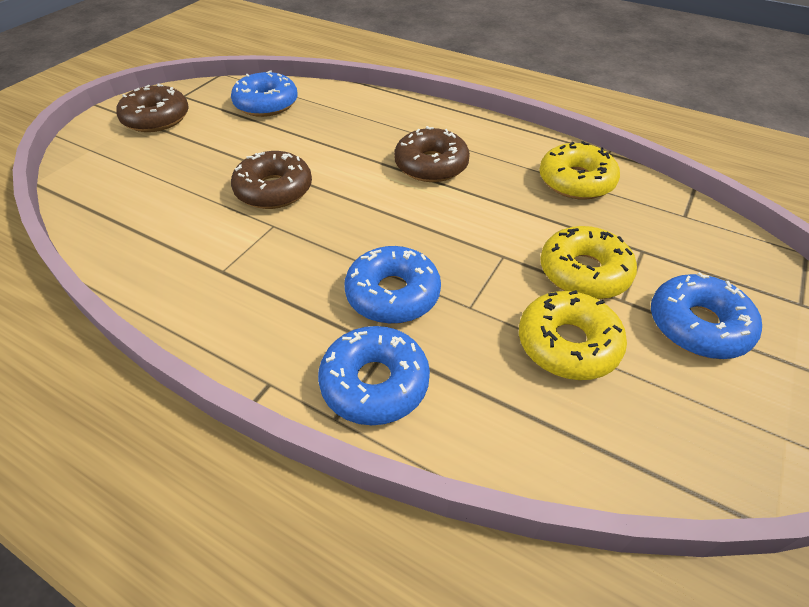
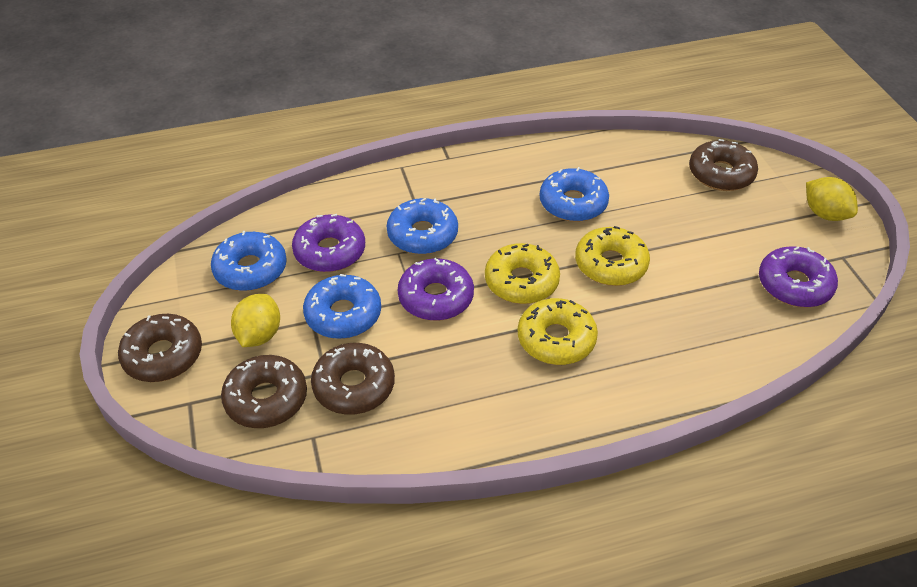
brown donut: [117,84,189,132] [231,151,312,209] [394,126,470,182] = 3 -> [118,314,202,382] [221,355,307,428] [311,343,395,415] [689,139,758,191] = 4
purple donut: none = 0 -> [292,214,365,272] [398,258,474,321] [759,246,838,308] = 3
yellow lemon: none = 0 -> [231,294,280,347] [806,177,858,221] = 2

